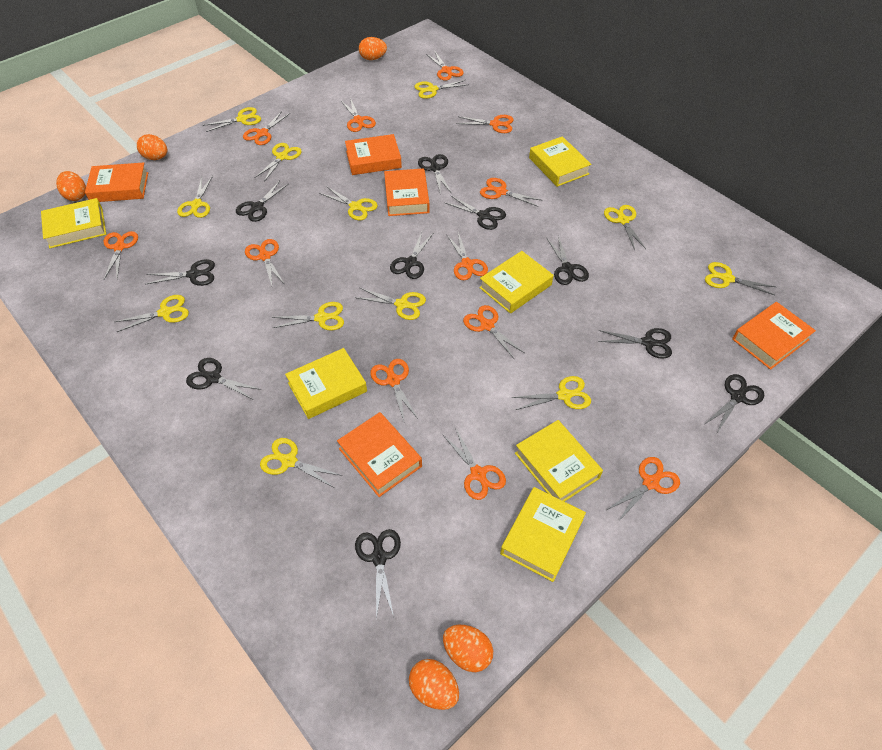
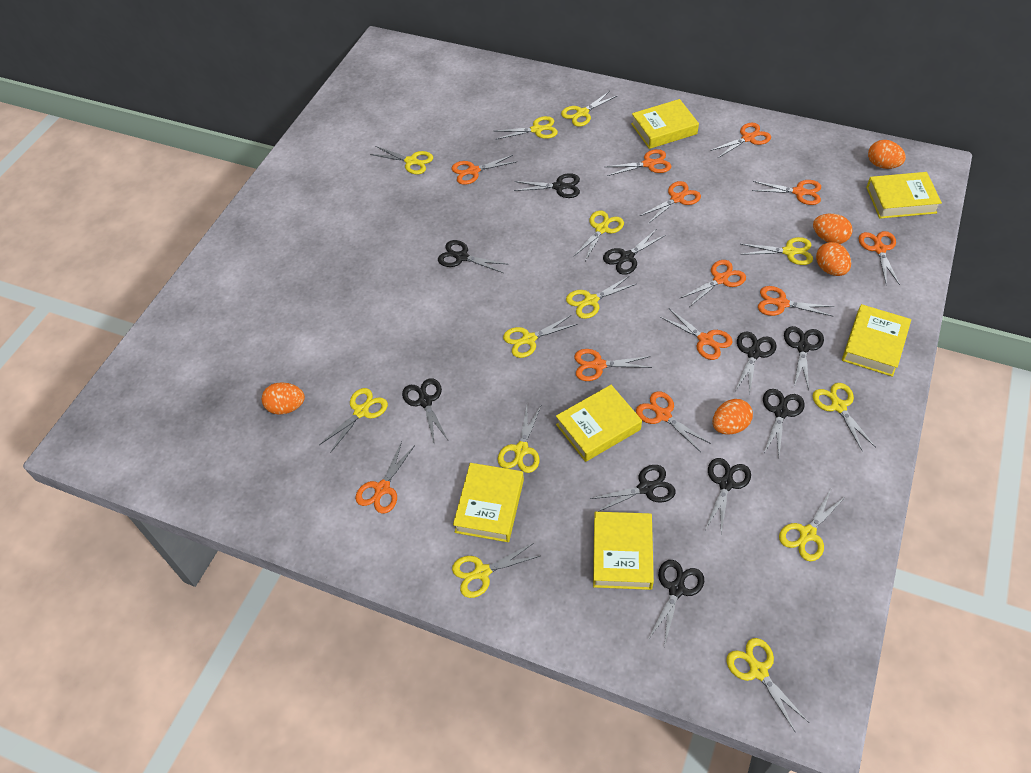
orange book: [85,162,148,202] [337,412,422,497] [345,134,402,175] [384,168,430,216] [732,302,816,370] = 5 -> none = 0
yellow scissors: [115,295,189,332] [177,176,213,218] [203,107,261,132] [254,143,302,182] [260,438,342,488] [273,302,344,330] [319,186,378,220] [355,288,426,320] [414,80,469,99] [512,376,591,410] [604,205,646,250] [705,262,775,295] = 12 -> [319,388,388,453] [370,146,433,174] [452,543,540,598] [495,116,558,140] [498,406,541,473] [503,315,578,358] [561,91,618,127] [566,276,636,319] [574,210,624,261] [726,638,808,731] [741,237,813,265] [779,489,846,561] [813,383,876,452] = 13

